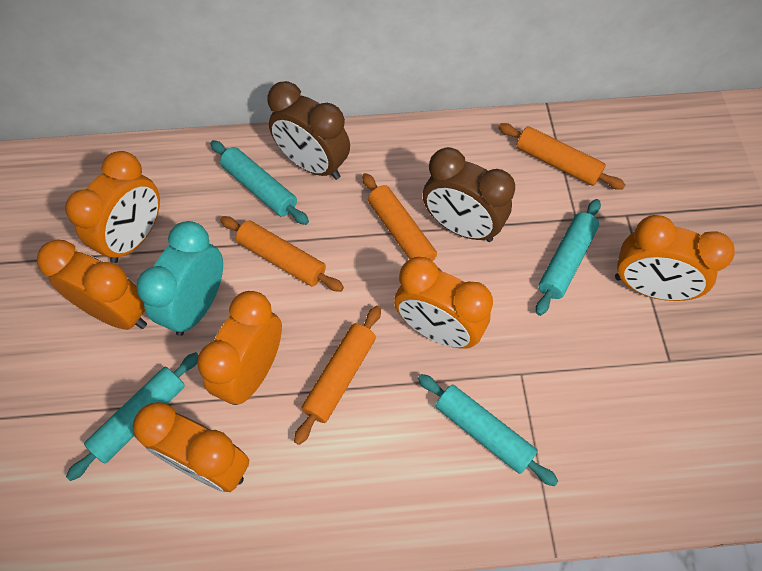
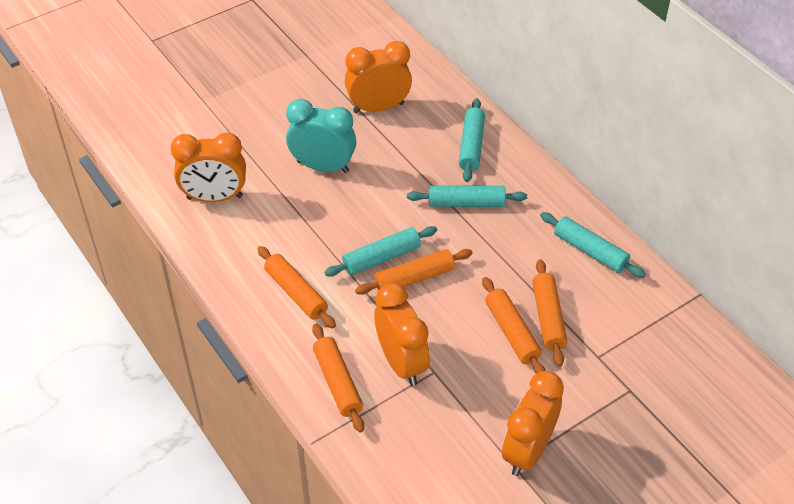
brown clock: [267,81,350,180] [423,147,515,242] = 2 -> none = 0
orange clock: [37,240,147,330] [65,151,160,263] [133,402,249,492] [197,291,282,405] [394,257,493,349] [615,215,734,301] = 6 -> [171,133,246,202] [345,41,412,113] [374,283,430,386] [502,371,564,476] = 4
orange rolling pin: [220,216,344,292] [294,306,381,445] [362,173,441,271] [498,123,625,190] = 4 -> [257,246,336,329] [312,324,364,432] [355,249,473,295] [482,277,546,374] [532,259,567,366] = 5

